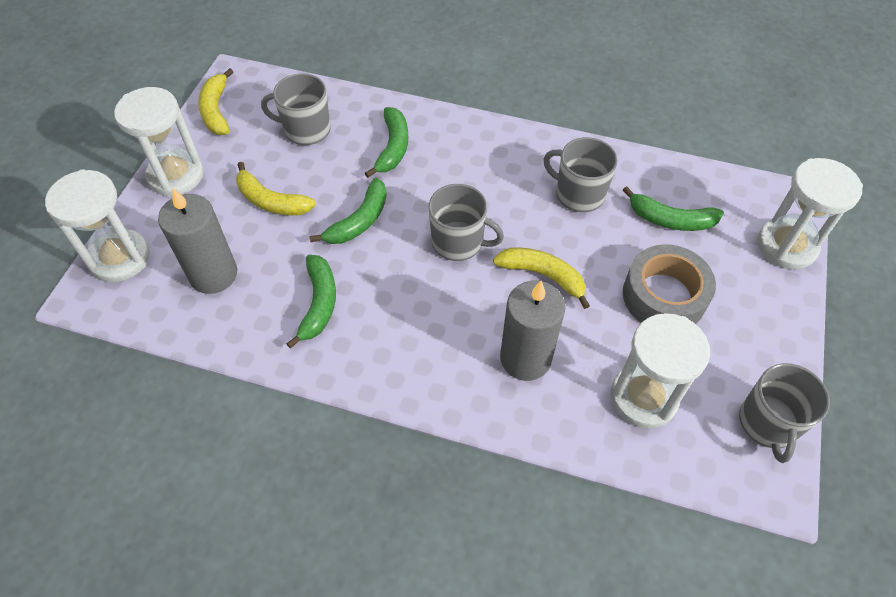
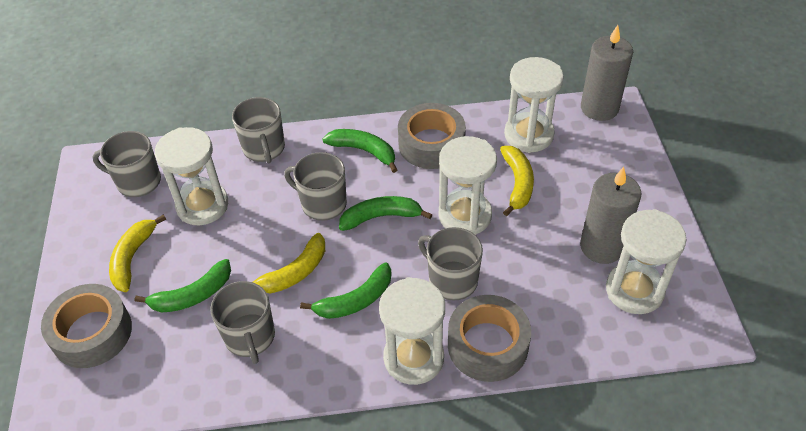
grey mug: [261,73,331,145] [428,184,504,261] [543,137,618,212] [739,363,830,463] = 4 -> [92,131,161,197] [210,281,275,364] [232,97,285,163] [284,152,347,221] [418,227,483,301] = 5
grey tape: [623,244,716,324] = 1 -> [41,284,132,368] [398,103,466,169] [448,295,531,382] = 3
white hourglass: [45,169,150,282] [114,87,204,197] [611,313,710,428] [758,158,863,269] = 4 -> [155,127,228,225] [379,277,445,385] [439,136,497,235] [504,57,564,153] [606,209,687,314] = 5

